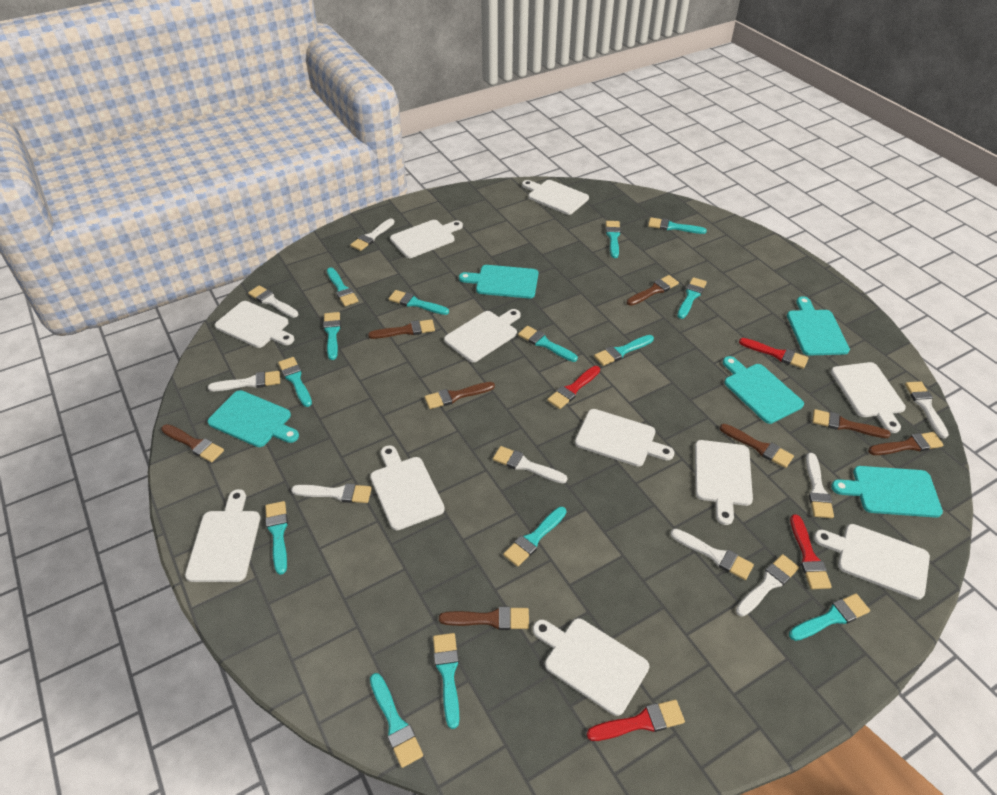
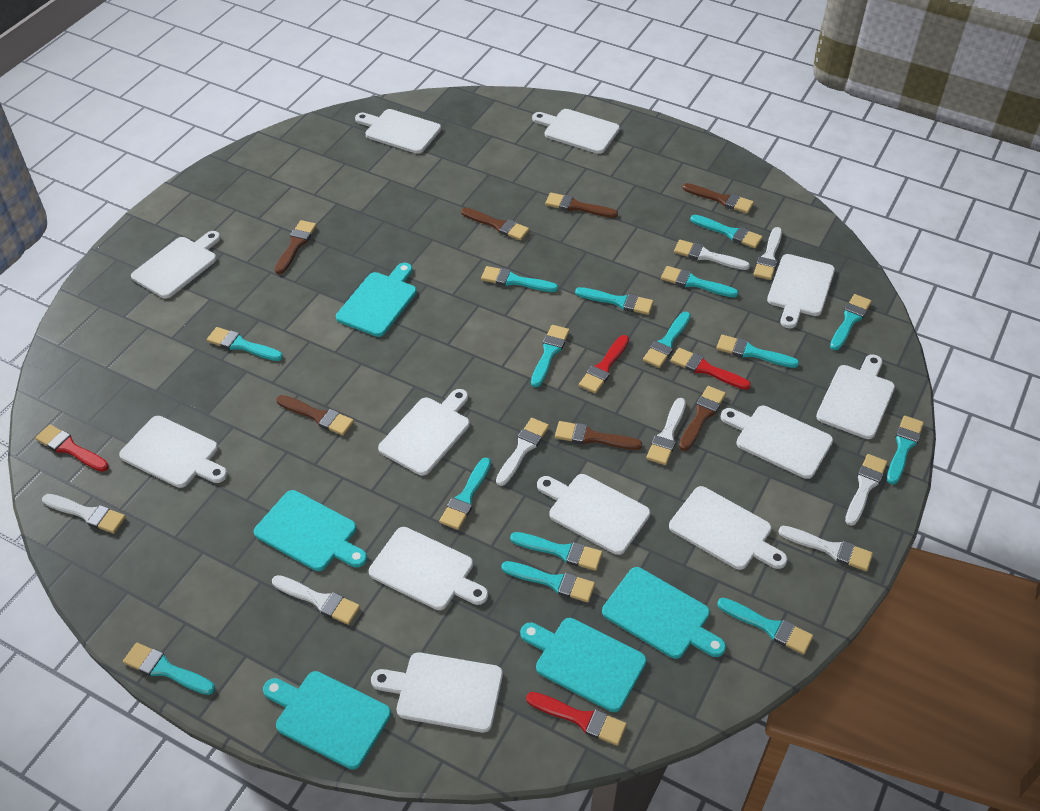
brown brush: [161,424,224,462] [368,319,435,339] [425,382,495,409] [439,607,529,630] [627,275,679,306] [720,424,794,468] [812,409,891,438] [868,432,943,455] = 8 -> [275,220,317,274] [276,395,354,435] [461,208,529,240] [545,193,618,218] [555,421,642,450] [679,386,726,451] [683,183,754,213] = 7
turquoise brush: [265,501,288,575] [278,357,312,407] [323,312,341,360] [327,268,358,306] [370,673,423,768] [389,290,449,315] [433,633,459,729] [503,507,566,567] [518,326,578,362] [594,335,654,366] [606,221,621,258] [648,218,707,234] [677,277,707,319] [789,593,870,641] = 14 -> [123,643,215,695] [207,327,283,361] [439,457,491,530] [481,266,558,292] [501,561,595,602] [510,532,603,571] [531,325,570,387] [575,287,654,315] [643,312,691,368] [661,266,738,298] [690,215,763,248] [716,335,799,368] [717,598,813,654] [830,294,872,350] [887,416,924,485] = 15
white brush: [208,371,280,391] [248,285,298,318] [291,483,372,503] [350,218,395,251] [493,446,567,483] [670,529,754,580] [736,554,799,616] [806,453,834,518] [905,381,949,438] = 9 -> [42,494,126,533] [272,575,360,625] [496,418,549,486] [646,398,686,465] [674,240,750,270] [753,227,782,280] [778,526,873,571] [845,454,888,526] = 8
white cutting board: [185,489,260,582] [215,301,294,348] [370,445,445,530] [390,220,463,258] [444,309,521,362] [522,180,589,215] [533,618,649,716] [575,409,674,466] [695,440,753,525] [814,524,930,600] [831,362,906,433] = 11 -> [119,416,228,488] [131,231,221,299] [355,109,441,154] [369,527,488,610] [371,652,503,733] [378,389,470,476] [532,109,620,154] [537,474,650,555] [669,486,787,570] [721,406,833,479] [767,254,835,328] [816,354,895,439] = 12

